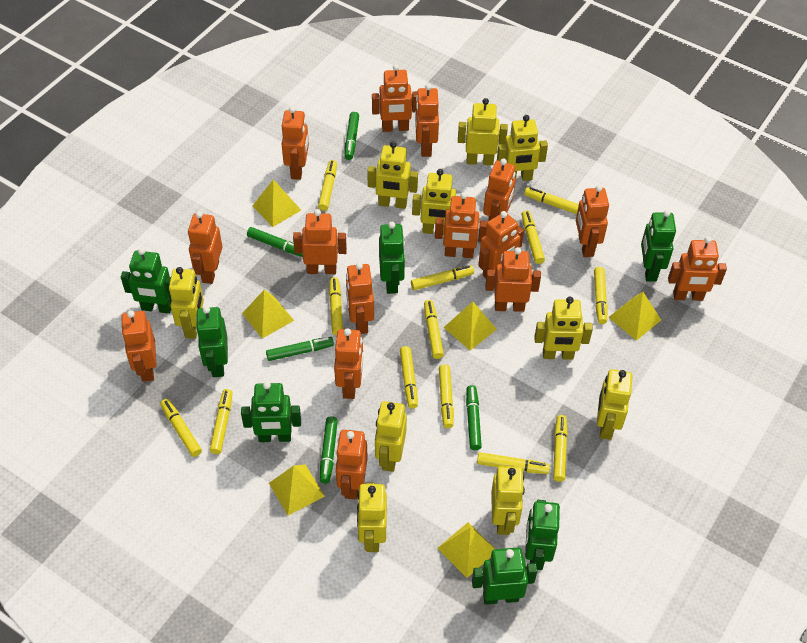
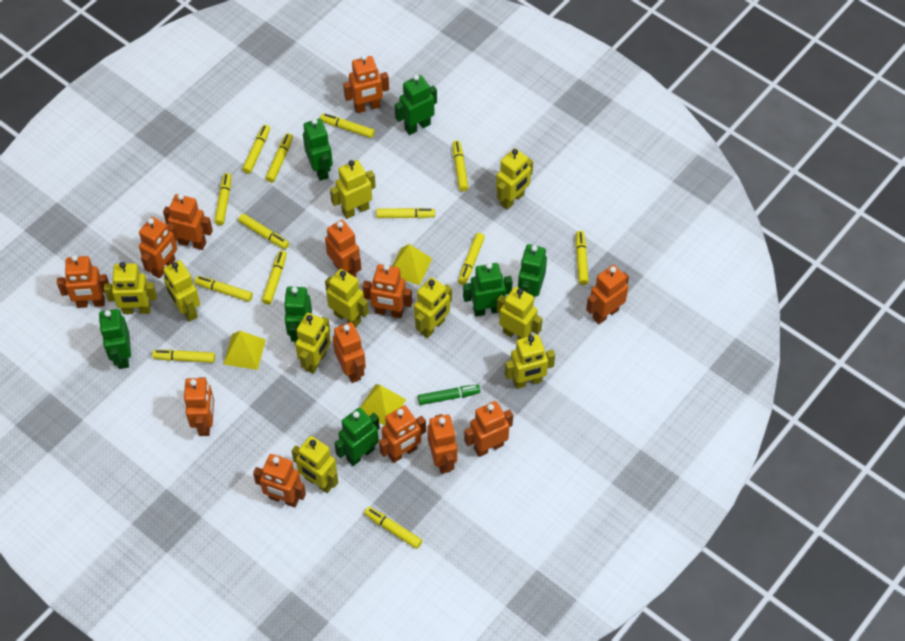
green marker: [247,227,303,257] [266,337,334,361] [320,416,338,484] [345,112,359,160] [466,385,482,450] = 5 -> [418,385,480,405] = 1
orange robot: [121,310,157,382] [188,211,223,284] [282,107,309,180] [293,209,347,274] [334,328,363,399] [336,430,368,500] [346,262,374,334] [372,64,417,132] [415,84,439,157] [435,192,488,258] [478,211,524,278] [483,158,516,221] [485,247,541,312] [576,185,609,257] [668,236,727,301] = 15 -> [57,255,109,308] [139,217,178,279] [163,194,213,250] [184,377,214,436] [253,454,306,508] [325,220,361,277] [333,322,366,383] [343,54,389,113] [363,264,412,318] [379,405,426,463] [428,414,457,474] [464,401,513,457] [586,265,629,324] = 13
yellow pyramid: [242,290,294,339] [253,179,301,227] [269,464,325,516] [438,522,495,578] [443,302,497,351] [608,292,661,341] = 6 -> [223,331,266,370] [360,384,406,426] [392,244,432,285] = 3

